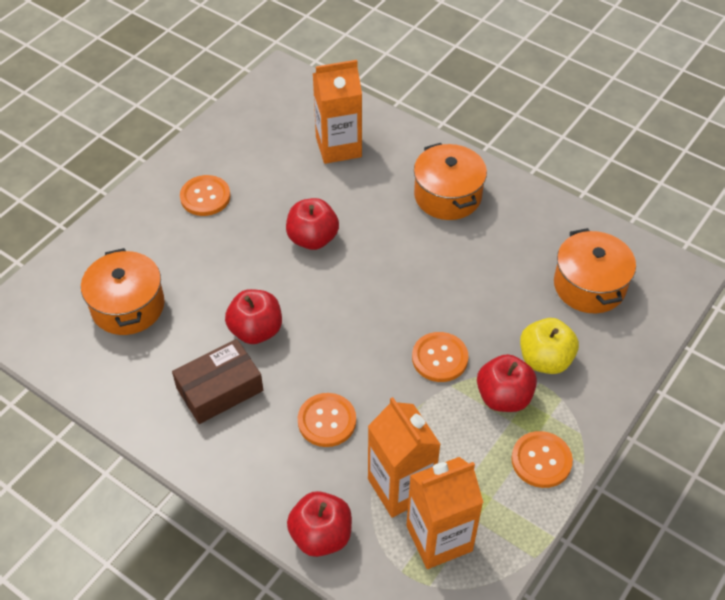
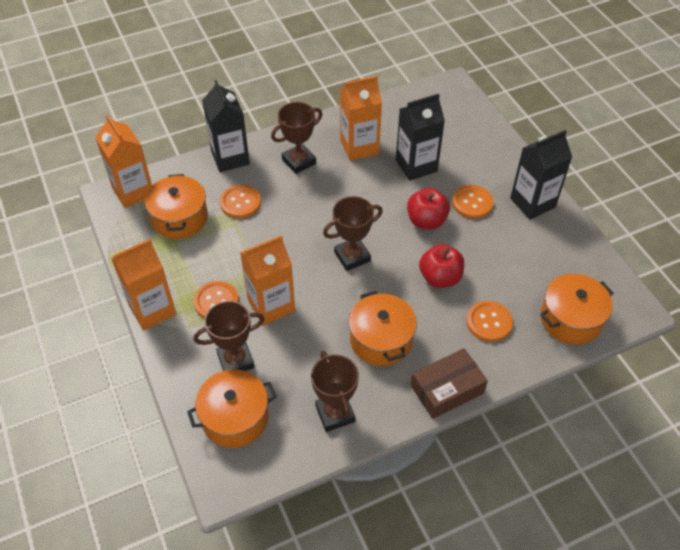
black carton: none = 0 -> [202,80,250,172] [396,93,445,181] [510,130,572,219] = 3
brown trophy: none = 0 -> [194,301,264,371] [271,102,322,174] [311,351,359,432] [323,196,383,271] = 4
orange carton: [313,60,362,164] [368,397,441,518] [406,457,483,569] = 3 -> [95,114,152,208] [111,239,176,330] [240,235,295,326] [340,76,382,161] = 4
orange pot: [81,248,165,335] [414,143,487,220] [554,228,636,313] = 3 -> [144,174,208,239] [187,369,277,448] [349,291,417,366] [540,274,614,345] = 4
red apple: [225,289,282,344] [286,198,339,250] [287,491,352,557] [477,354,537,412] = 4 -> [407,188,450,229] [419,244,464,288] = 2
yellow apple: [520,318,579,374] = 1 -> none = 0

